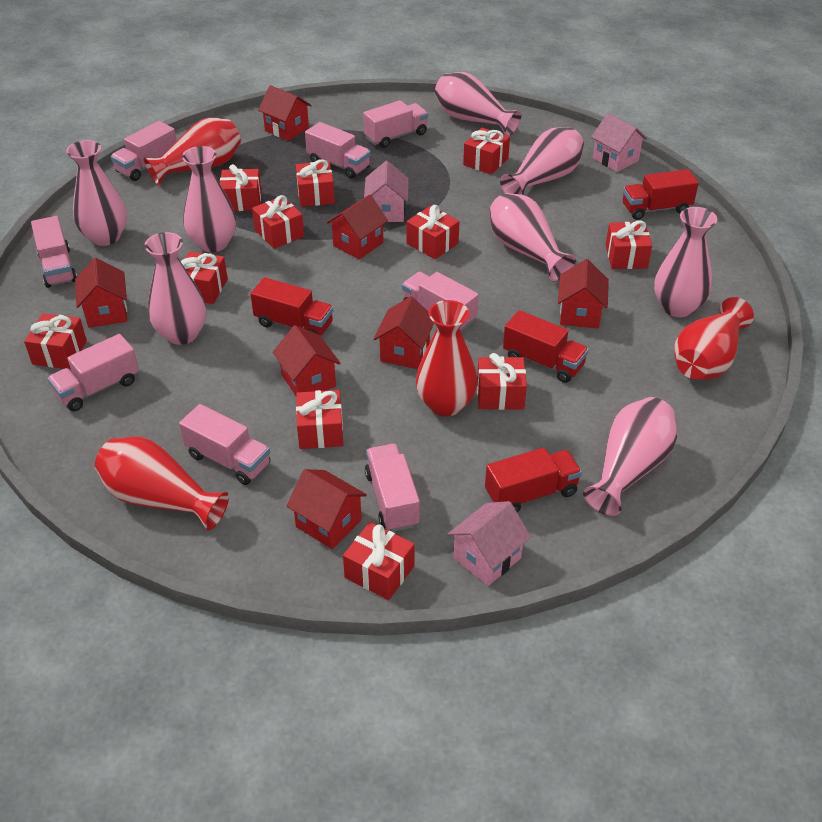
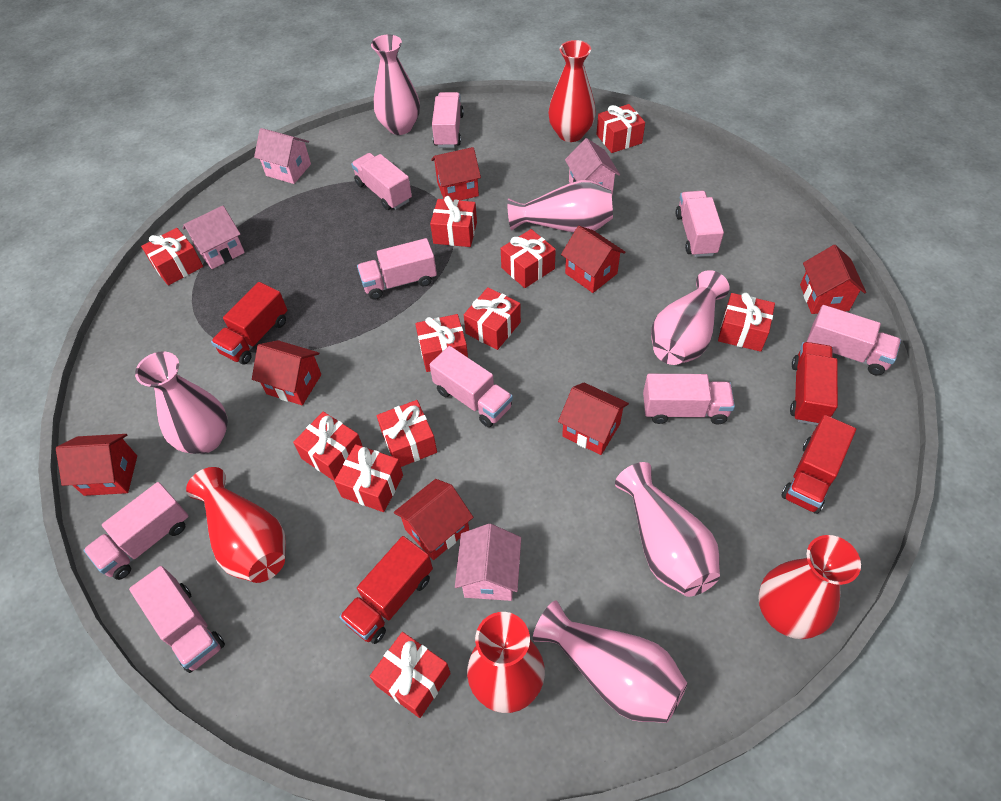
pink house: [364,161,409,222] [448,501,531,586] [591,113,647,172] = 3 -> [183,205,245,269] [254,128,311,184] [455,524,521,601] [565,138,620,195] = 4
pink truck: [31,216,77,288] [47,334,139,411] [111,121,176,181] [179,404,270,485] [305,122,371,179] [363,100,428,148] [365,444,420,532] [402,272,478,331] = 8 -> [83,482,189,580] [129,566,225,673] [351,153,412,210] [357,238,437,300] [429,346,513,427] [432,92,464,148] [643,374,735,425] [676,190,724,257] [807,305,901,376] = 9
pink vase: [66,140,127,246] [144,232,207,345] [182,146,236,252] [435,72,522,136] [489,193,576,281] [500,127,584,195] [583,397,677,516] [654,207,717,317] = 8 -> [135,351,228,454] [371,35,420,135] [507,180,613,233] [533,600,687,723] [615,462,720,597] [651,270,730,365] = 6

